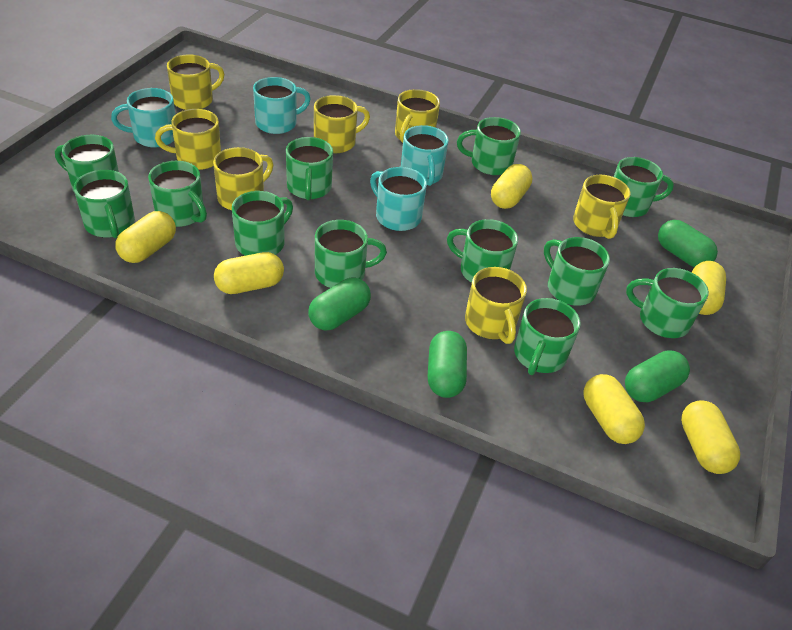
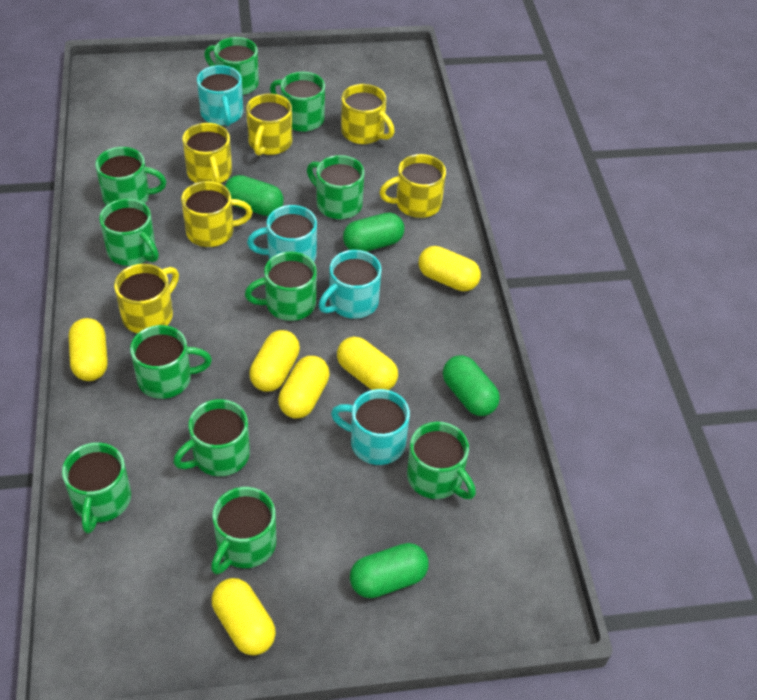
green mug: [55,135,119,193] [74,170,135,238] [148,161,207,227] [232,191,293,256] [286,137,333,200] [315,220,387,288] [447,219,518,283] [457,117,521,175] [514,298,581,375] [544,237,610,306] [614,157,674,217] [626,268,709,338] = 12 -> [62,442,131,534] [95,147,166,205] [99,199,159,266] [130,325,212,399] [173,399,250,476] [204,37,259,95] [211,487,276,574] [245,251,317,321] [270,72,325,132] [307,155,364,219] [407,422,476,499] = 11
yellow mug: [155,109,221,170] [167,54,224,110] [213,147,273,210] [314,95,370,153] [395,89,440,143] [465,267,527,344] [573,175,631,239] = 7 -> [114,264,179,333] [181,181,252,247] [182,123,232,183] [246,94,292,156] [341,84,395,144] [379,154,446,218] = 6

